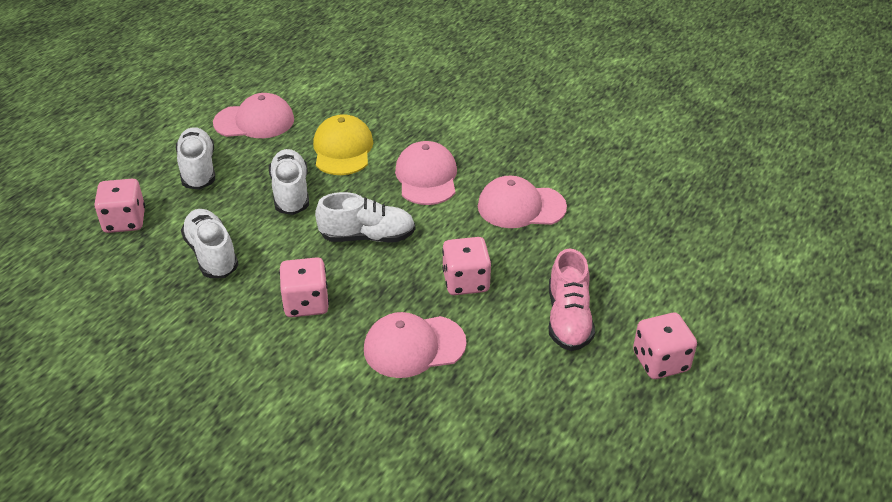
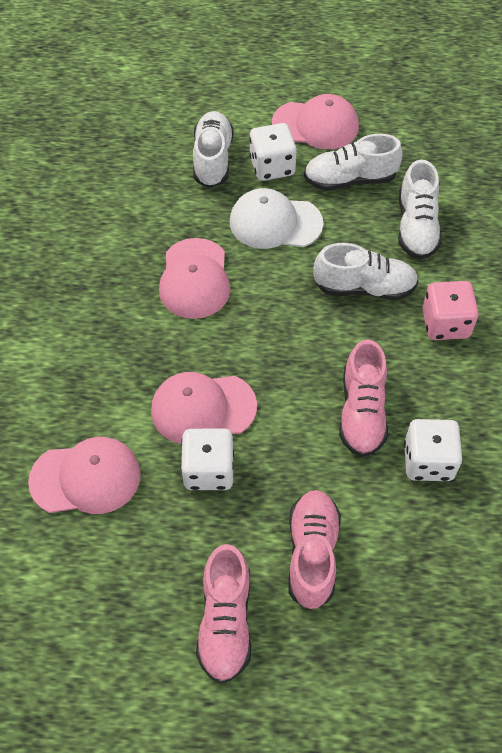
pink dice: [94,179,145,233] [279,257,329,317] [442,237,491,295] [633,313,697,379] = 4 -> [422,281,479,340] = 1
pink shoe: [549,249,595,351] = 1 -> [196,544,251,684] [288,490,341,610] [339,339,388,457] = 3
white cap: none = 0 -> [230,188,323,249] = 1
white dice: none = 0 -> [181,428,234,490] [249,123,297,181] [404,419,463,481] = 3
yellow cap: [313,114,373,175] = 1 -> none = 0

